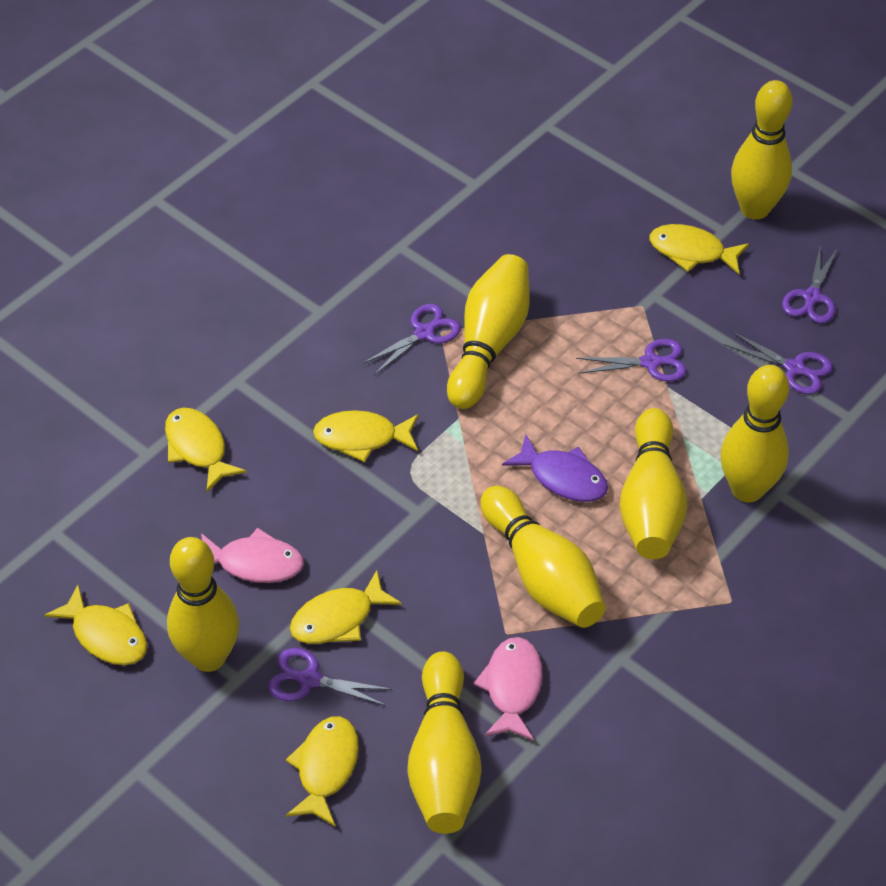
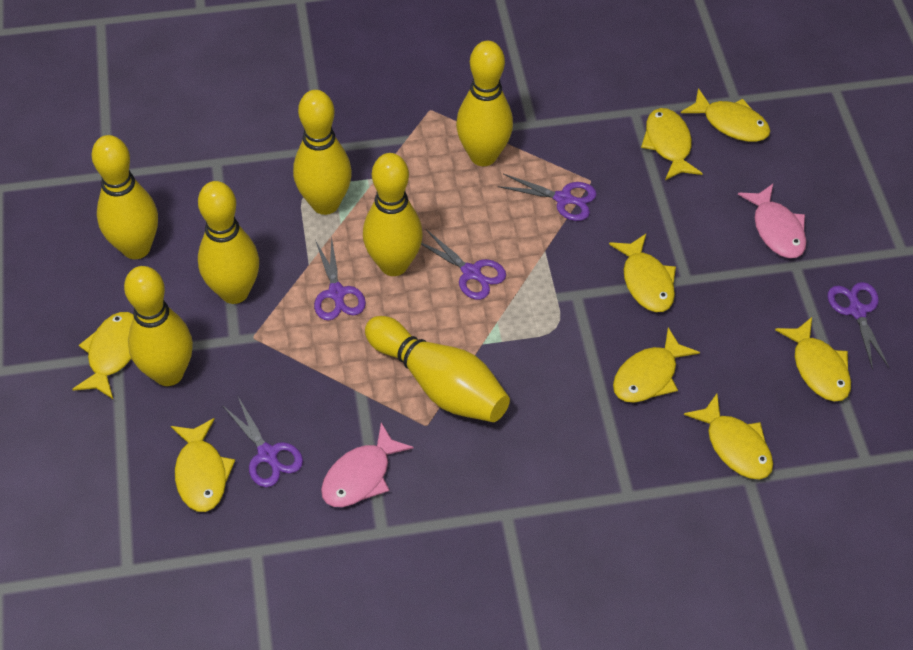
purple fish: [502,434,608,502] = 1 -> none = 0
yellow fish: [44,584,147,665] [165,408,247,492] [286,716,359,827] [290,570,402,644] [313,410,419,462] [650,224,749,274] = 6 -> [73,312,134,399] [171,418,235,512] [609,234,676,312] [613,328,700,403] [641,108,703,180] [681,88,770,142] [684,394,773,479] [775,317,851,401] = 8

